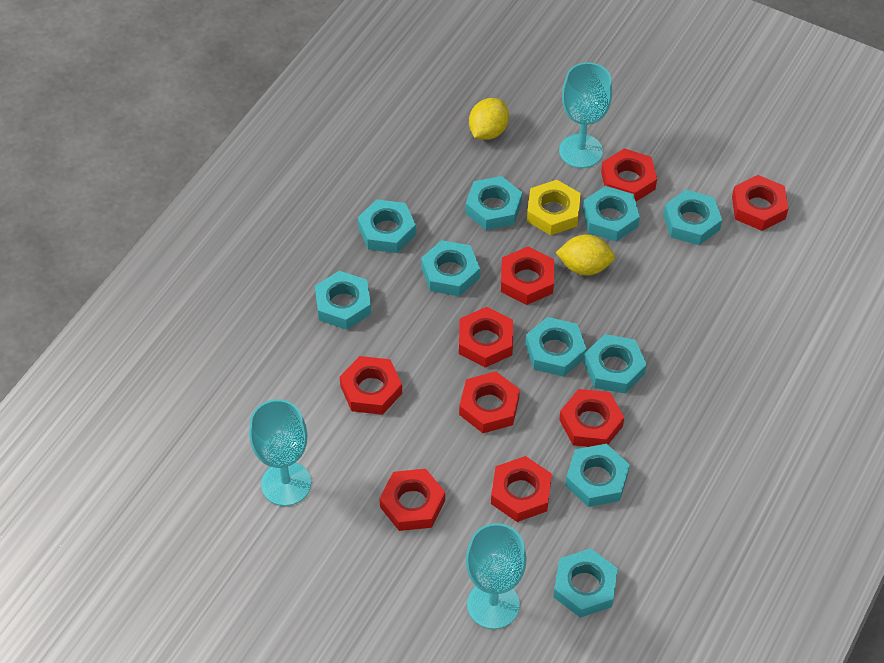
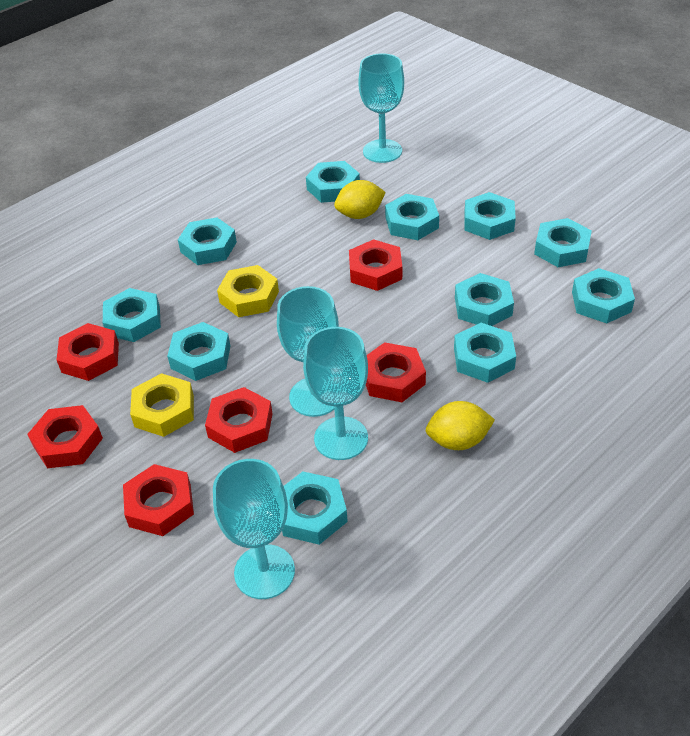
red nut: [340,356,402,415] [379,469,445,531] [459,307,513,368] [459,371,520,433] [491,456,552,522] [501,247,554,305] [559,389,624,447] [601,148,657,201] [732,175,788,231] = 9 -> [27,405,103,468] [57,323,119,381] [123,464,194,536] [205,387,273,453] [349,239,402,291] [366,342,426,402] = 6
turquoise goblet: [249,399,311,506] [466,523,527,629] [559,62,612,168] = 3 -> [213,459,295,599] [277,286,339,417] [303,327,368,460] [359,53,404,163] = 4
turquoise nut: [315,271,371,330] [358,199,416,253] [421,240,480,296] [465,176,522,230] [525,317,586,377] [553,548,618,618] [565,444,630,507] [583,186,640,242] [584,334,647,394] [663,190,722,245] = 10 -> [103,288,161,342] [167,322,230,381] [178,217,237,265] [282,472,348,545] [306,161,360,203] [385,194,439,240] [454,323,516,383] [455,273,514,326] [464,192,516,240] [534,218,592,267] [572,268,635,324] = 11
yellow nut: [527,180,581,235] = 1 -> [130,373,194,437] [217,265,279,317] = 2

